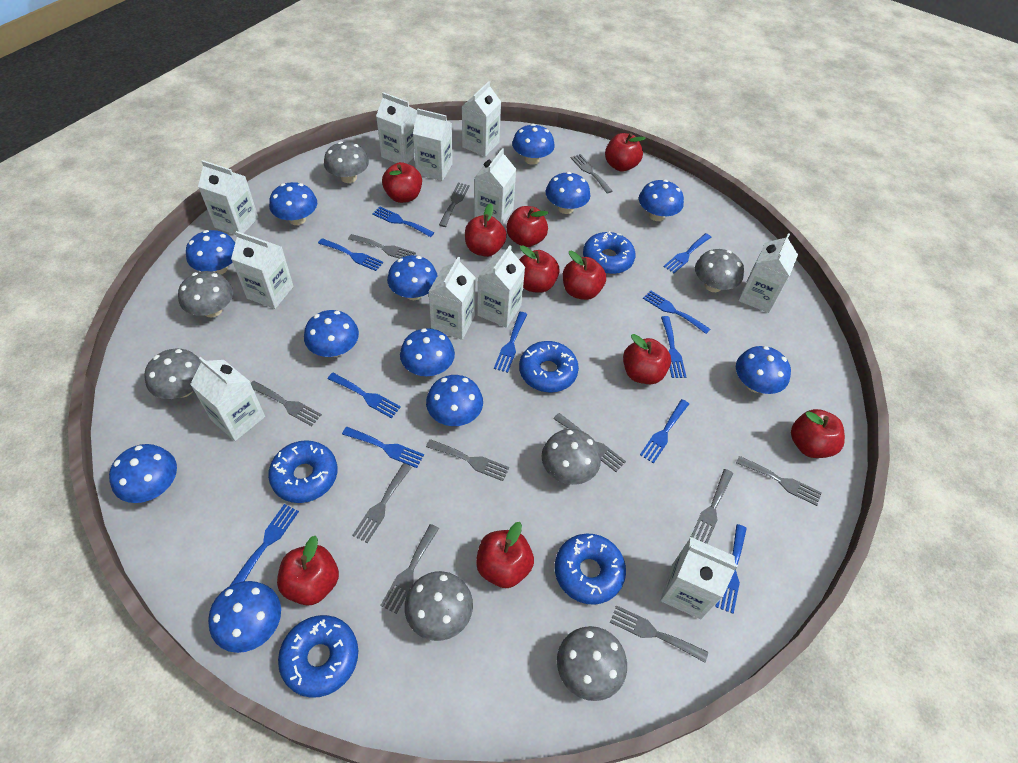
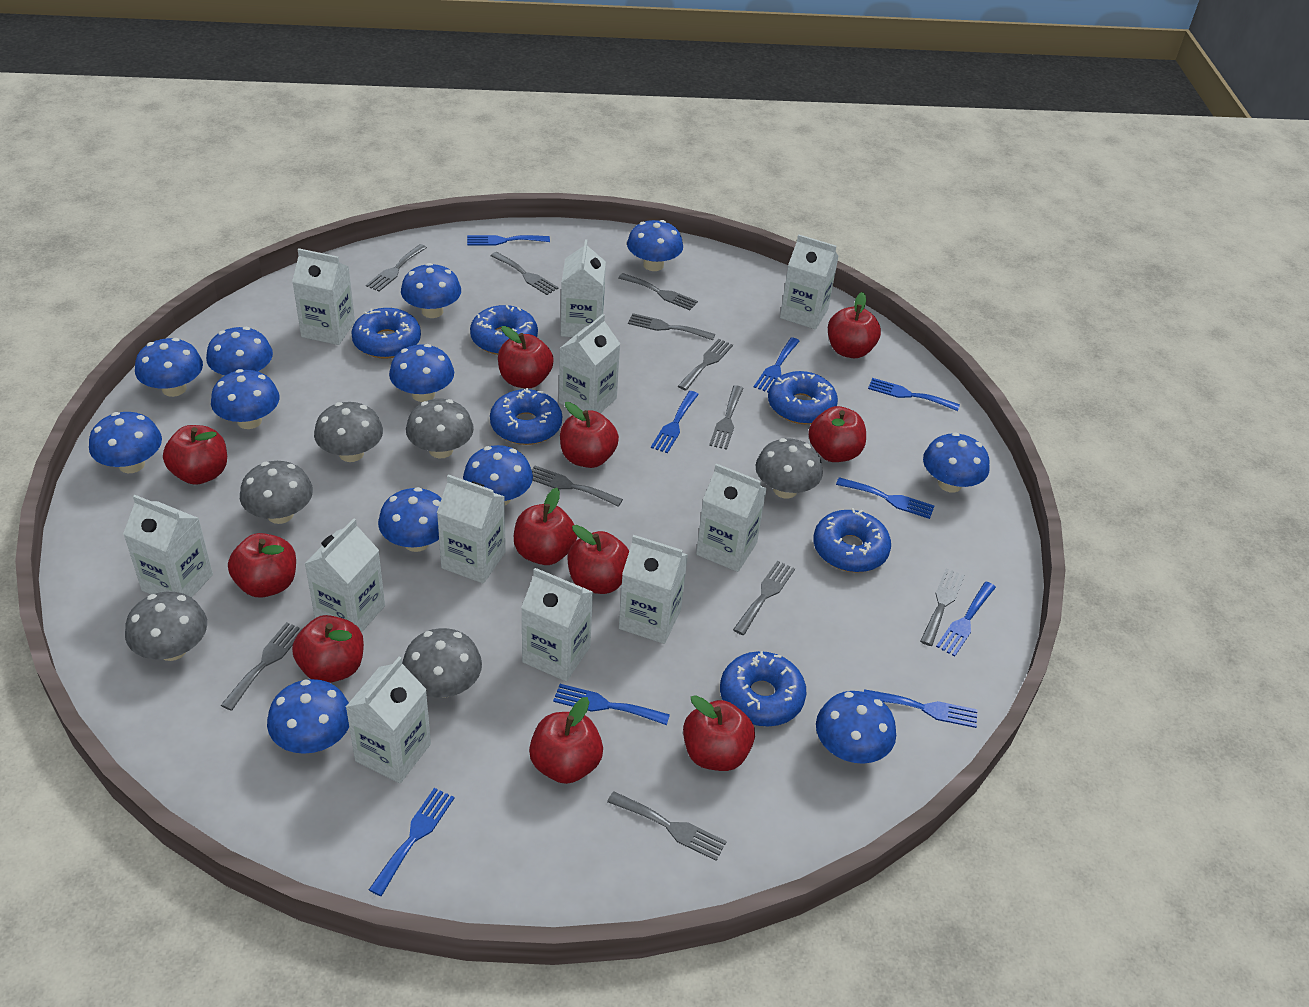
blue donut: [268,440,338,503] [278,615,358,698] [519,341,579,392] [555,534,626,605] [583,231,635,274] = 5 -> [351,308,421,359] [470,305,538,355] [490,388,562,445] [720,651,806,727] [768,371,838,424] [813,508,891,572] = 6
blue fork: [230,504,299,586] [318,238,383,271] [327,373,401,418] [342,427,424,468] [372,206,435,237] [494,312,527,373] [640,399,689,464] [643,290,710,334] [661,316,686,378] [663,233,712,273] [715,524,747,614] = 11 -> [369,788,455,896] [467,235,550,246] [553,684,670,725] [651,391,699,453] [754,337,800,392] [836,477,934,519] [864,689,977,728] [868,378,960,411] [936,582,996,657] = 9
grey mushroom: [144,349,201,399] [178,271,233,318] [324,142,369,183] [404,571,473,641] [542,429,601,485] [557,626,627,701] [695,249,744,292] = 7 -> [125,592,207,661] [240,461,313,524] [314,402,383,462] [402,628,482,698] [406,399,474,459] [756,438,823,499] = 6
red apple: [277,536,339,606] [382,162,422,203] [465,203,507,257] [476,522,534,588] [506,206,548,247] [519,245,560,293] [563,251,606,300] [605,133,646,172] [623,334,671,384] [791,409,845,458] = 10 -> [163,425,227,485] [228,533,296,598] [292,615,364,683] [498,326,554,389] [514,488,577,565] [529,697,603,784] [560,402,619,468] [568,525,629,594] [683,695,755,771] [808,406,866,462] [828,292,881,358] = 11

